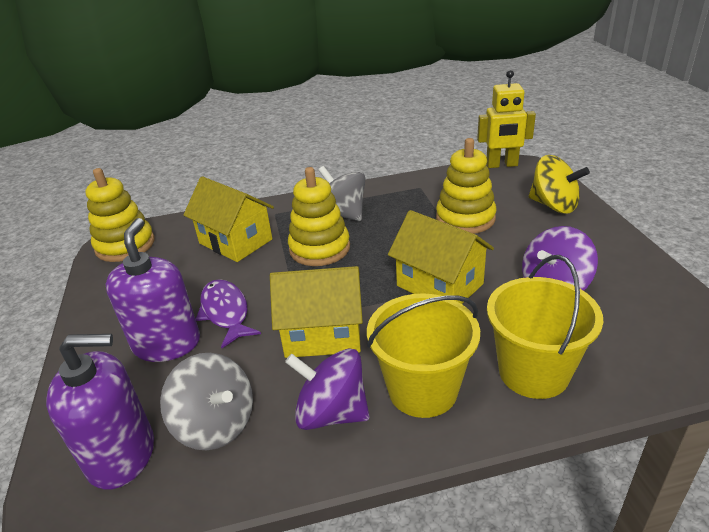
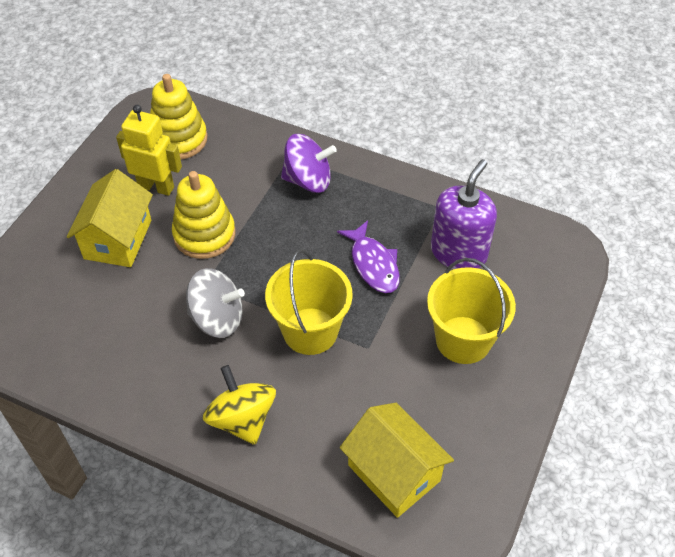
grey spinning top: [160,353,253,450] [318,166,365,221] = 2 -> [186,268,245,338] = 1
purple soap dispenser: [46,334,154,490] [106,218,200,362] = 2 -> [431,159,497,269] = 1
purple spinning top: [285,349,370,430] [522,226,598,291] = 2 -> [281,134,337,193] = 1
yellow house: [183,176,274,262] [270,266,363,358] [388,210,494,304] = 3 -> [67,169,153,267] [340,403,454,518] = 2
yellow stacking toy: [86,168,155,262] [288,167,350,266] [436,138,497,234] = 3 -> [150,74,208,159] [172,171,235,259] = 2

